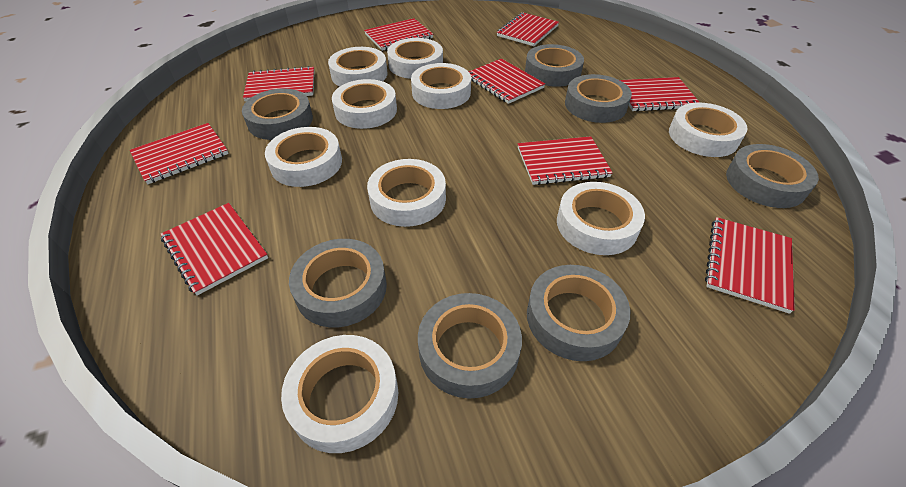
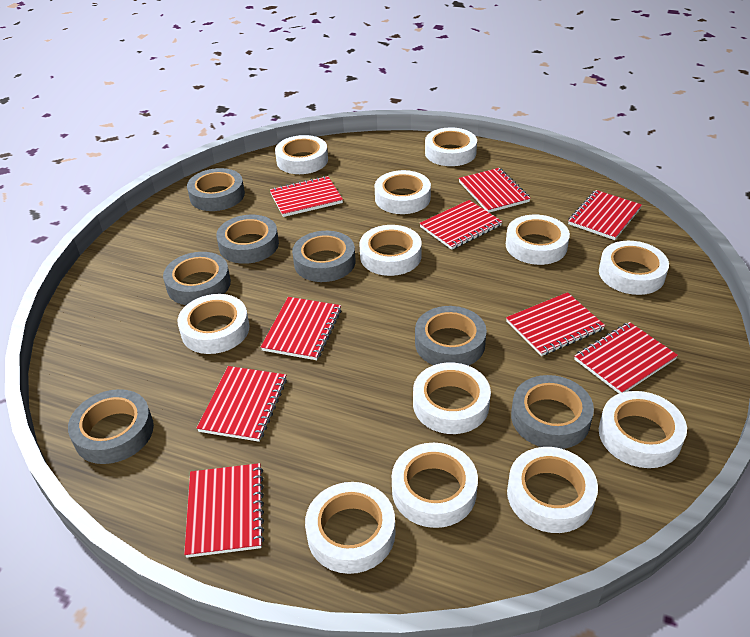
white tape: [265,127,342,187] [281,335,398,453] [328,47,387,87] [332,79,397,129] [367,159,446,227] [387,38,443,79] [411,63,471,109] [557,182,645,255] [669,103,747,157] = 9 -> [178,294,250,354] [275,135,328,174] [305,482,395,574] [359,225,422,276] [375,170,431,214] [392,443,478,528] [413,362,491,434] [425,127,477,166] [506,215,570,265] [507,447,598,533] [599,241,669,295] [599,391,687,468] = 12

